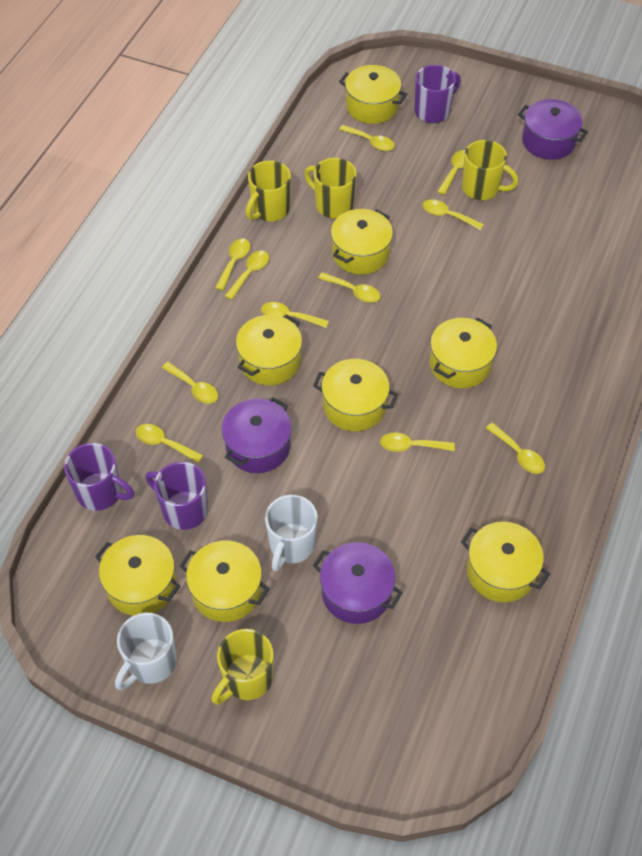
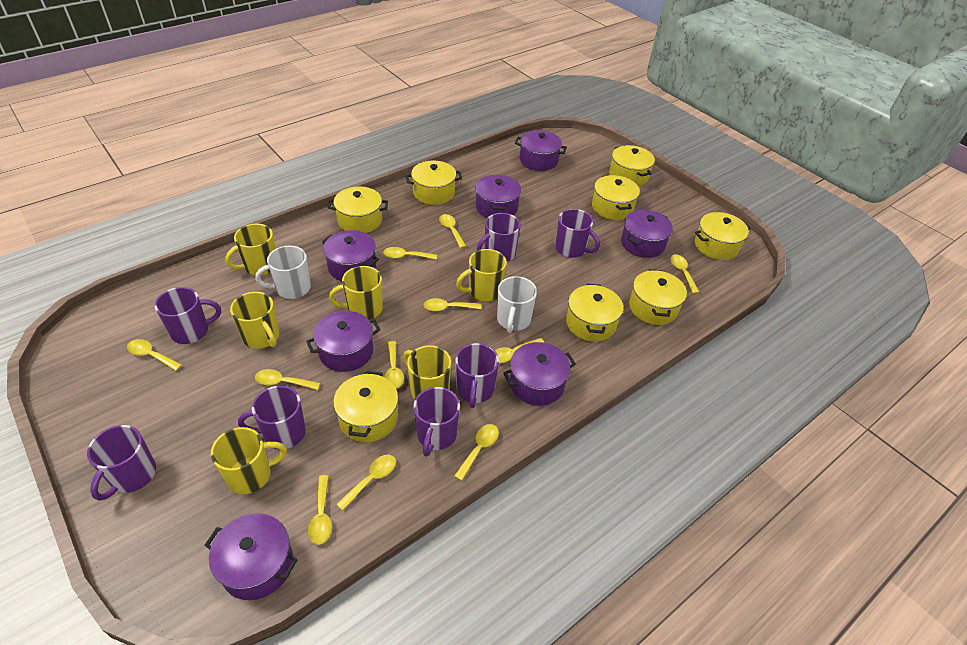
purple mug: [64,443,134,511] [146,462,208,530] [414,65,461,123] = 3 -> [87,425,156,501] [155,287,221,344] [238,386,306,449] [413,387,460,457] [455,343,499,408] [477,213,521,262] [555,209,600,258] = 7
purple pot: [222,397,292,473] [313,542,403,624] [518,99,588,160] = 3 -> [205,513,298,600] [306,311,380,372] [322,230,379,281] [475,175,521,218] [503,342,576,406] [515,130,567,171] [621,210,673,258] = 7
yellow mug: [212,629,274,705] [246,160,291,221] [304,158,357,219] [462,140,518,200] = 4 -> [211,427,287,494] [225,224,276,275] [230,292,279,349] [329,266,383,320] [403,345,451,399] [456,249,507,301] = 6

